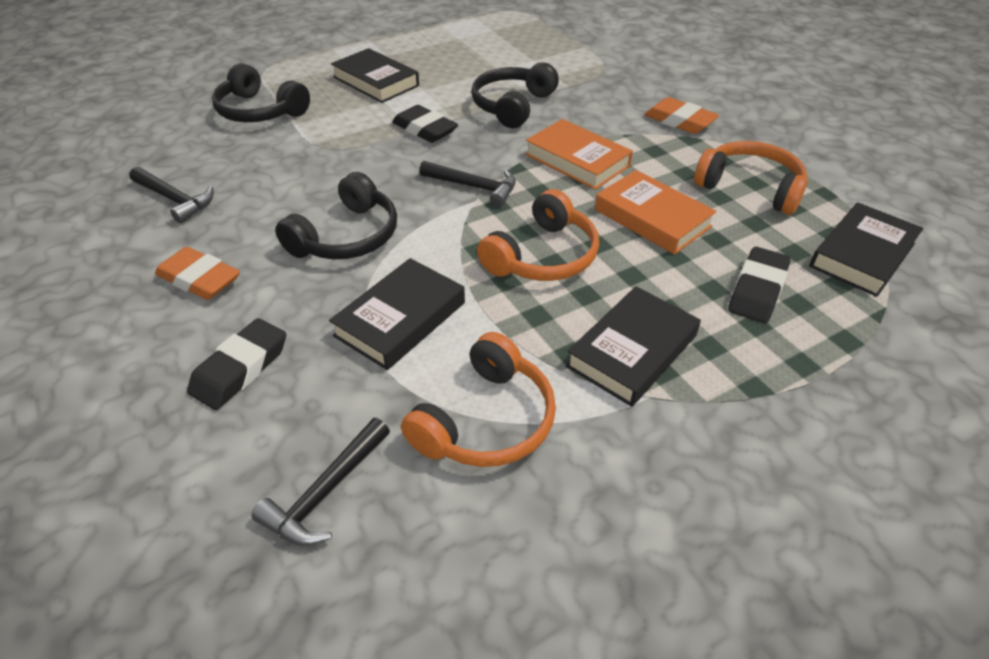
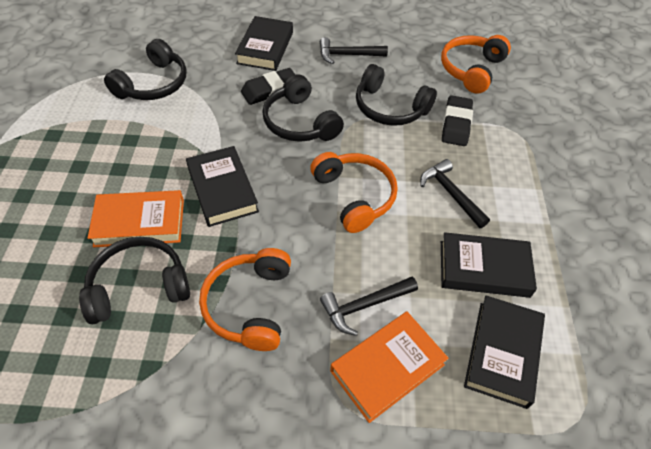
black eraser: [187,318,286,410] [392,105,458,143] [728,247,791,323] = 3 -> [241,68,295,105] [442,95,473,146] = 2
black headphones: [212,63,310,122] [275,172,397,259] [471,62,559,128] = 3 -> [79,236,190,324] [104,39,187,100] [262,74,344,142] [356,64,437,126] = 4
orange eraser: [155,247,240,300] [644,97,719,134] = 2 -> none = 0

